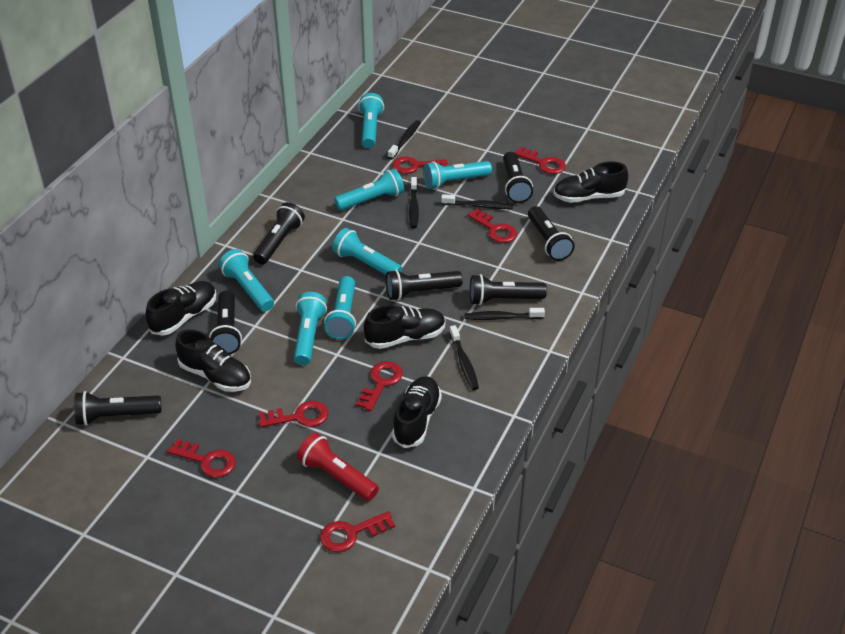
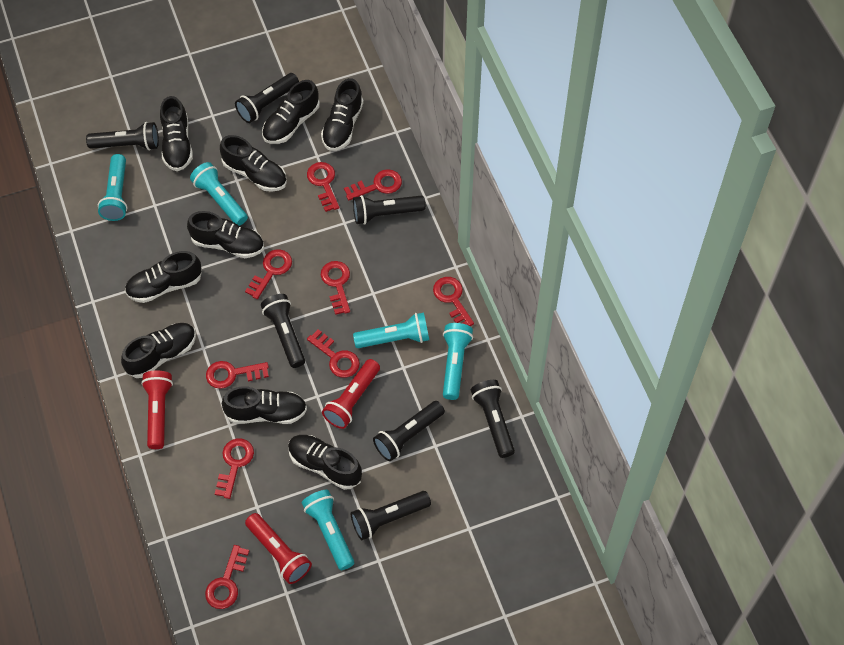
black shoe: [146,281,216,335] [176,329,251,392] [364,305,446,349] [392,376,442,448] [554,161,628,203] = 5 -> [121,323,196,378] [125,251,202,303] [160,96,193,171] [187,211,264,258] [220,135,287,192] [222,386,307,424] [262,80,320,144] [288,435,362,490] [321,78,364,151] = 9
black toothbrush: [388,120,421,159] [409,177,419,228] [441,194,513,209] [449,325,479,390] [465,308,545,320] = 5 -> none = 0
red flashlight: [297,433,379,501] = 1 -> [141,371,173,449] [245,513,312,584] [322,359,380,429] = 3
red key: [168,439,236,478] [259,401,328,427] [320,511,395,552] [356,361,403,411] [392,157,448,174] [468,208,517,243] [515,147,566,174] = 7 -> [205,545,249,609] [206,361,269,389] [215,439,254,499] [245,249,292,299] [307,162,340,212] [307,329,360,378] [321,261,350,315] [344,169,402,201] [433,277,474,326] = 9
turquoise flashlight: [219,249,274,311] [294,292,327,365] [324,276,356,339] [332,228,402,275] [334,168,404,211] [358,93,384,148] [423,161,492,189] = 7 -> [98,154,127,221] [190,162,248,226] [302,490,354,570] [353,313,429,348] [443,323,473,400] = 5

